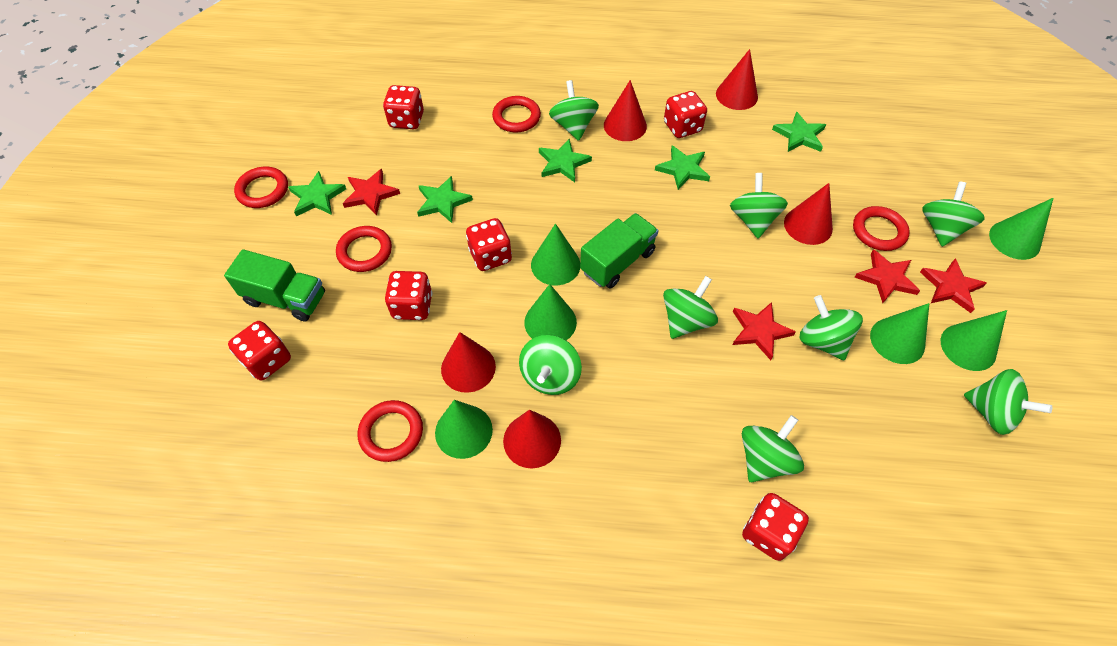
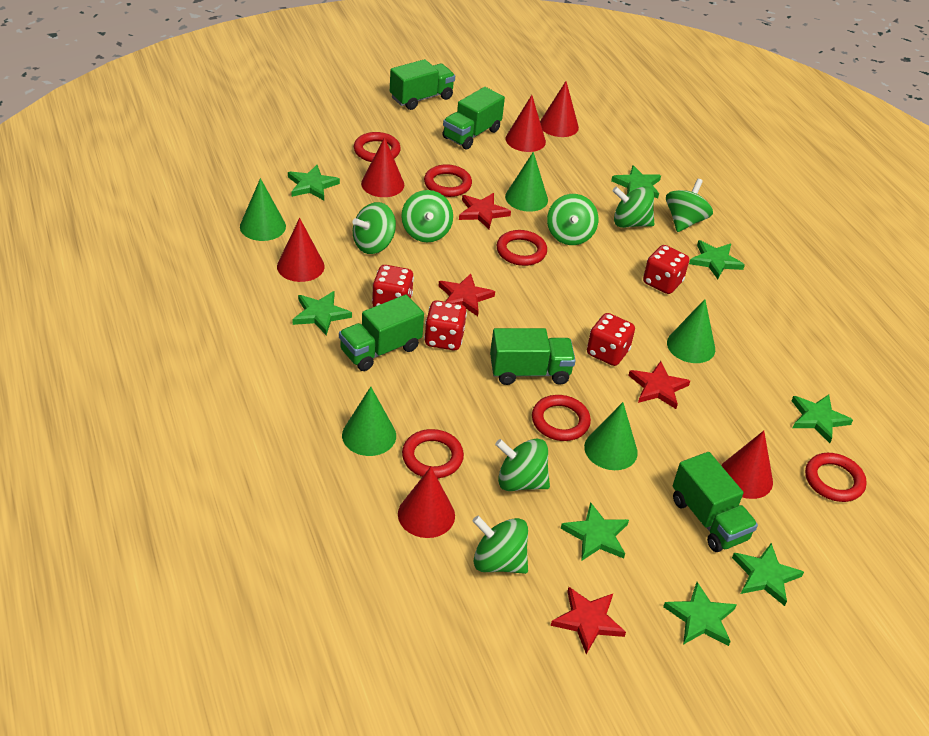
green cone: [435,400,493,459] [524,284,577,340] [531,224,580,285] [870,303,929,364] [941,310,1007,371] [989,198,1053,260] = 6 -> [240,178,286,241] [342,387,396,456] [505,152,548,212] [584,402,638,470] [667,299,715,363] = 5
green spinning top: [519,335,582,395] [549,80,599,141] [663,276,718,339] [730,173,788,238] [742,415,804,482] [799,295,863,360] [922,182,985,247] [964,369,1052,435] = 8 -> [353,202,396,254] [401,190,453,243] [472,516,528,574] [495,438,550,491] [547,194,598,245] [612,186,654,228] [666,179,713,232] = 7
green star: [288,171,346,216] [417,176,473,223] [539,139,592,182] [655,145,710,190] [772,111,826,152] = 5 -> [288,165,340,200] [292,291,352,335] [560,502,629,561] [611,165,661,198] [663,582,737,646] [689,240,745,279] [732,543,804,606] [792,394,853,443] = 8
green truck: [224,249,325,322] [580,213,658,289] = 2 -> [339,295,424,371] [390,59,455,110] [442,87,505,150] [490,328,576,385] [673,452,758,552] = 5
red cone: [441,332,496,393] [503,410,561,468] [604,80,647,141] [716,49,758,110] [784,183,833,245] = 5 -> [277,218,325,282] [361,137,404,197] [398,467,455,538] [506,95,546,152] [540,81,579,137] [721,431,773,499] = 6
red dice: [228,321,291,380] [383,85,424,129] [385,271,433,320] [466,218,512,271] [664,91,707,138] [742,493,809,561] = 6 -> [372,265,414,307] [424,300,467,350] [587,313,635,366] [643,245,689,294] = 4
red ring: [234,167,288,208] [336,226,392,272] [358,400,423,462] [492,96,541,133] [853,206,910,251] = 5 -> [354,132,401,162] [402,429,464,478] [424,164,472,197] [497,230,547,266] [532,395,591,441] [805,453,867,502] = 6

